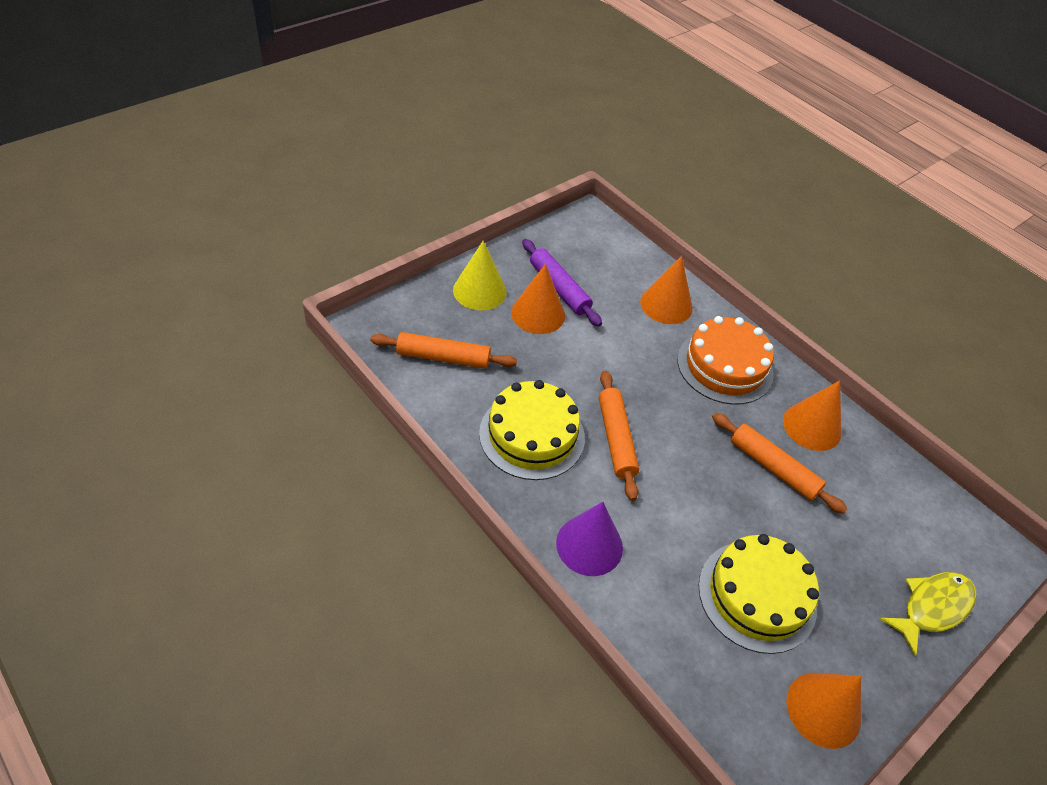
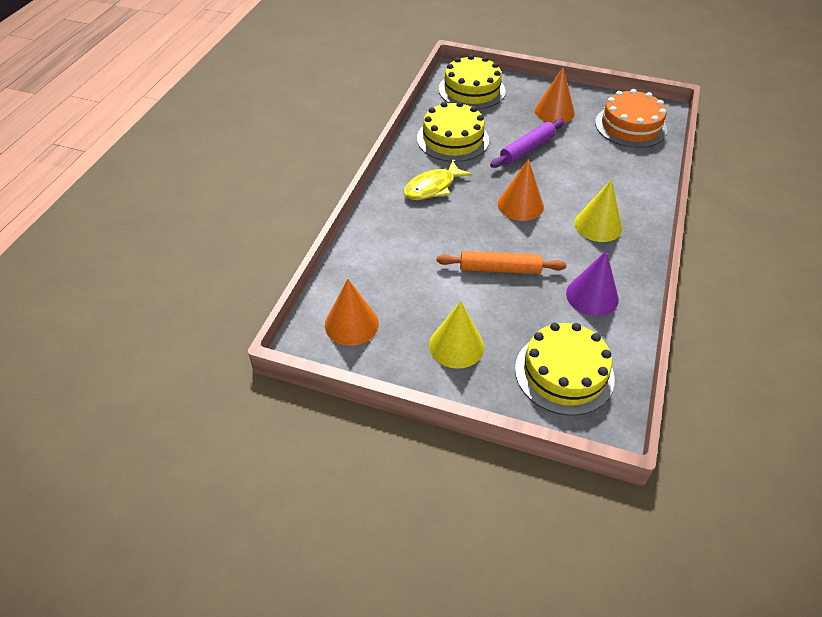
orange cone: [511,264,565,334] [640,256,693,324] [783,380,842,451] [786,673,861,749] = 4 -> [325,279,379,346] [498,159,544,221] [535,67,575,123] = 3
orange rolling pin: [370,332,517,369] [599,371,639,501] [712,413,847,514] = 3 -> [437,251,566,274] = 1
yellow cake: [479,380,585,480] [699,534,819,654] = 2 -> [417,101,489,162] [439,55,505,109] [515,323,615,415] = 3
yellow cone: [453,241,507,310] = 1 -> [429,301,484,369] [574,179,622,242] = 2

